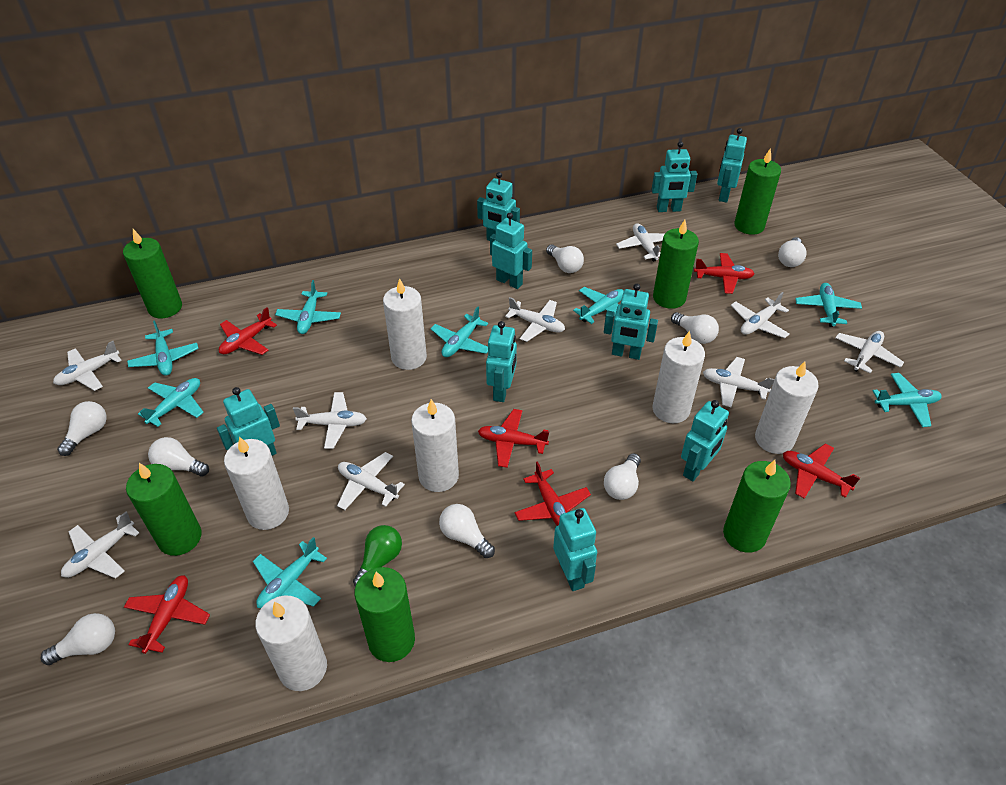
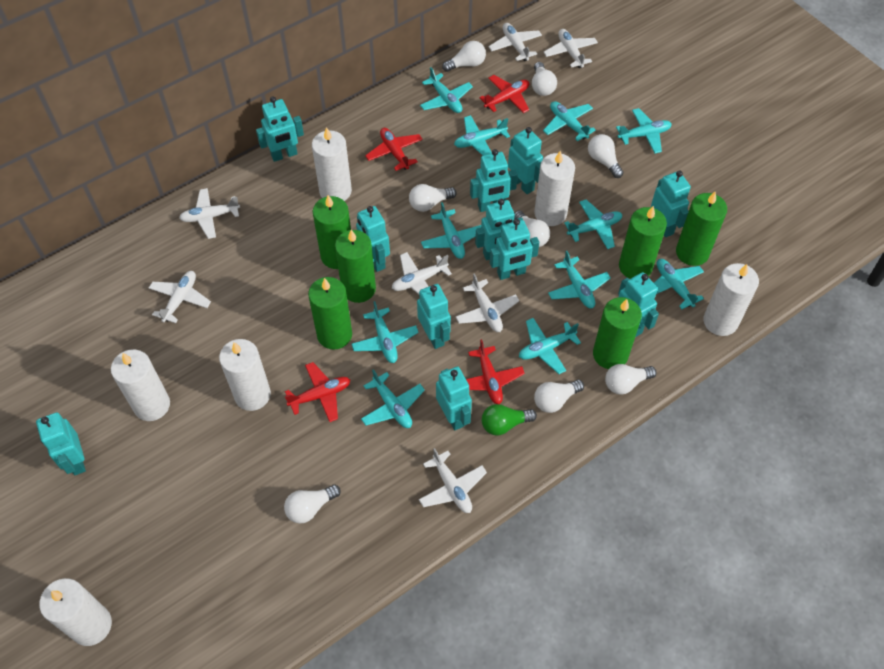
red plane: [124,575,210,654] [219,307,277,355] [478,409,549,468] [515,461,591,526] [694,253,754,294] [783,443,860,499] = 6 -> [285,362,350,422] [365,128,423,171] [466,339,525,404] [479,75,529,113] = 4
turquoise plane: [127,320,199,376] [138,378,204,427] [253,537,327,608] [275,280,341,334] [430,307,488,357] [573,287,624,324] [795,283,862,327] [873,373,942,427] = 8 -> [351,301,419,363] [361,369,425,428] [420,67,473,113] [421,202,481,259] [454,115,510,156] [519,318,581,374] [543,101,596,141] [548,251,611,308] [564,199,622,249] [616,108,672,153] [654,259,704,309] = 11
turquoise robot: [217,387,280,456] [477,172,520,241] [486,321,517,402] [490,213,532,289] [553,508,597,591] [604,284,658,360] [652,141,697,212] [681,400,729,481] [717,128,747,203] = 9 -> [36,412,86,475] [256,96,304,162] [356,206,390,272] [417,284,451,349] [436,366,472,430] [470,149,518,212] [475,199,523,260] [490,219,539,280] [508,127,543,194] [618,272,659,337] [651,170,691,237] = 11
white plane: [53,341,122,391] [61,512,139,579] [293,392,367,449] [337,452,405,510] [505,297,565,342] [616,223,665,262] [703,357,775,407] [730,292,790,338] [835,331,904,373] = 9 -> [149,271,211,323] [179,188,240,239] [392,252,452,294] [419,448,487,513] [456,273,519,332] [488,23,542,61] [544,29,598,68] = 7

